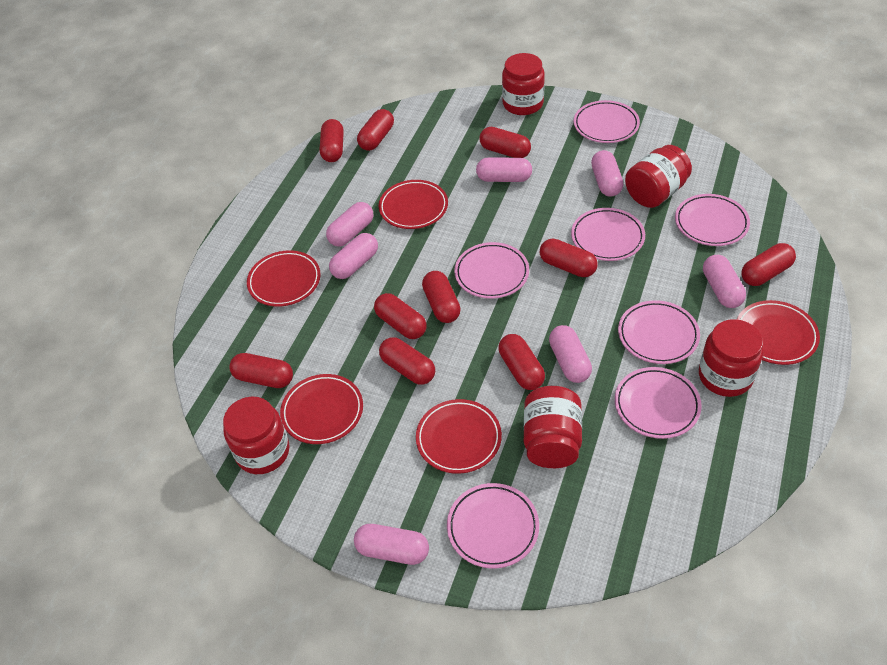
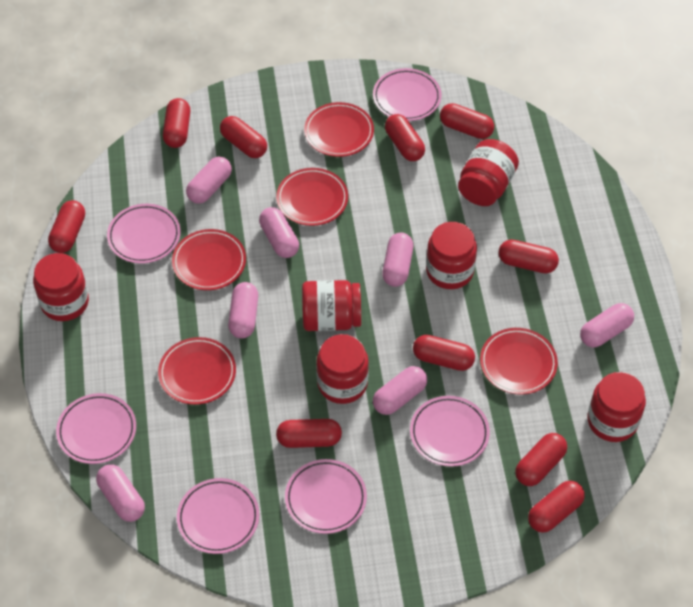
pink plate: [447,483,539,568] [454,242,529,299] [571,208,645,261] [573,100,640,143] [615,367,702,439] [618,300,700,364] [675,194,750,246] = 7 -> [56,393,136,464] [107,204,181,264] [177,478,259,554] [285,459,367,534] [373,68,441,121] [410,396,490,467] = 6
red jar: [223,397,290,474] [502,53,545,115] [524,386,582,468] [625,145,692,208] [699,319,764,397] = 5 -> [33,253,89,321] [302,280,361,331] [316,334,369,404] [426,222,477,289] [458,139,519,206] [588,372,646,442] = 6

